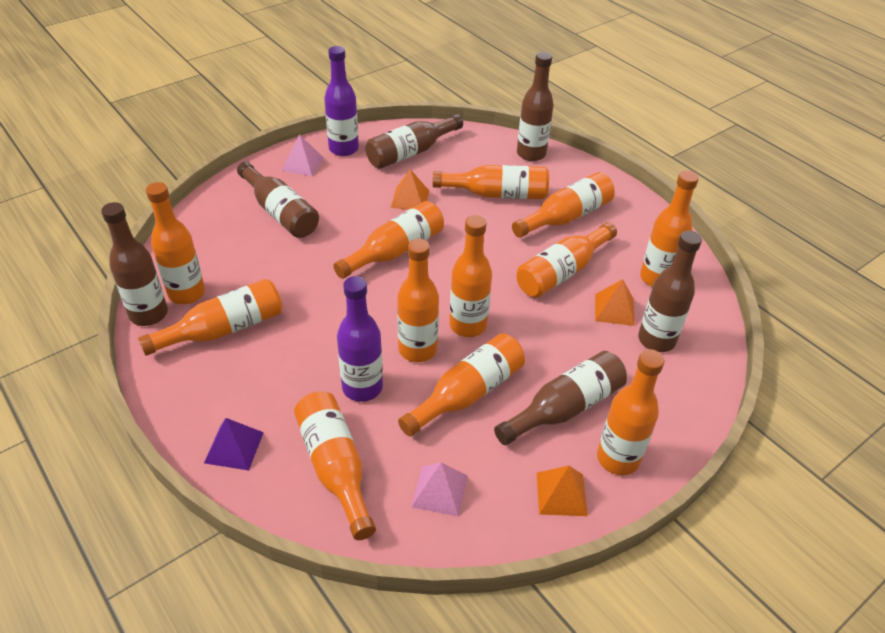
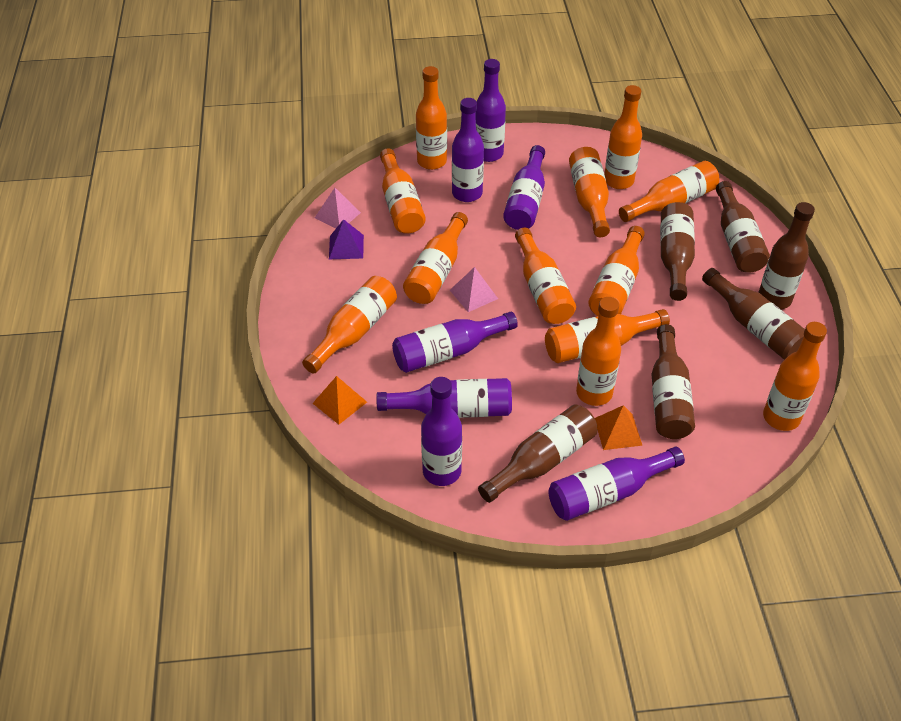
orange pyramid: [390,169,429,210] [537,466,588,516] [595,279,635,326] = 3 -> [313,376,367,424] [595,405,643,450] = 2
purple bottle: [324,46,359,156] [337,276,383,402] = 2 -> [376,378,512,418] [392,312,518,373] [421,377,462,486] [452,98,484,202] [476,59,506,162] [503,145,545,230] [549,447,685,521] = 7

